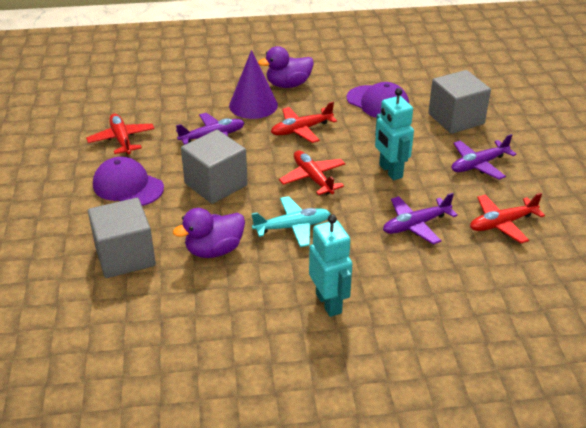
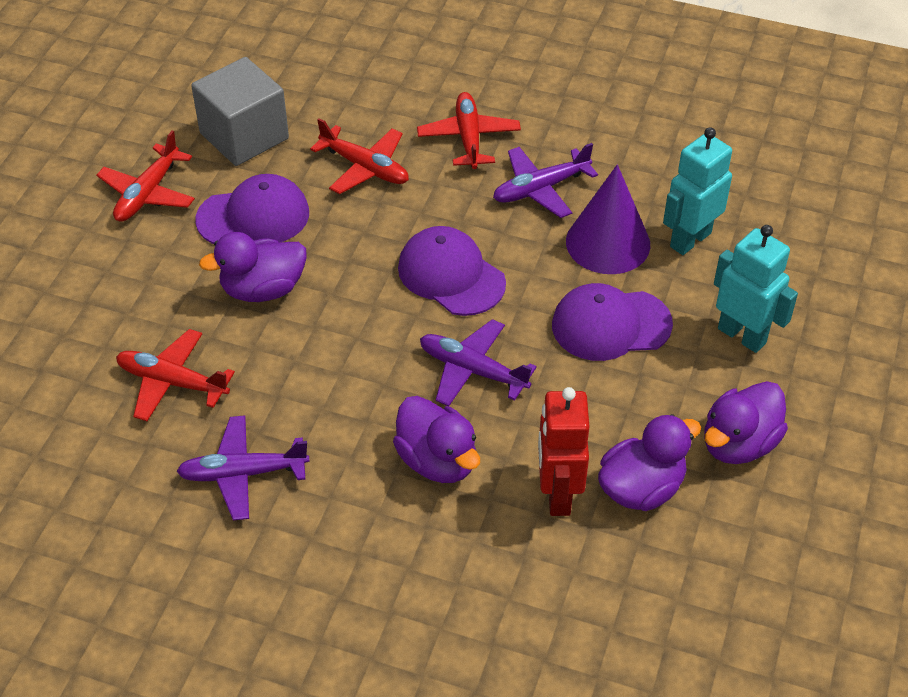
grey cube: [88,198,156,278] [181,130,248,204] [428,70,491,134] = 3 -> [191,57,289,166] = 1
purple cap: [93,157,164,206] [347,82,409,118] = 2 -> [195,174,309,244] [398,226,506,316] [552,283,673,361] = 3
purple duck: [173,208,245,258] [258,46,314,88] = 2 -> [199,232,306,302] [393,396,480,483] [598,414,701,511] [704,381,788,464] = 4
red robot: none = 0 -> [538,387,589,516] = 1
turquoise plane: [251,196,331,247] = 1 -> none = 0

